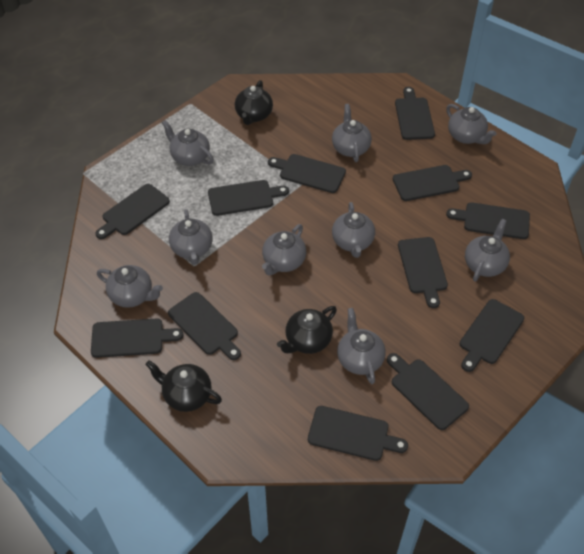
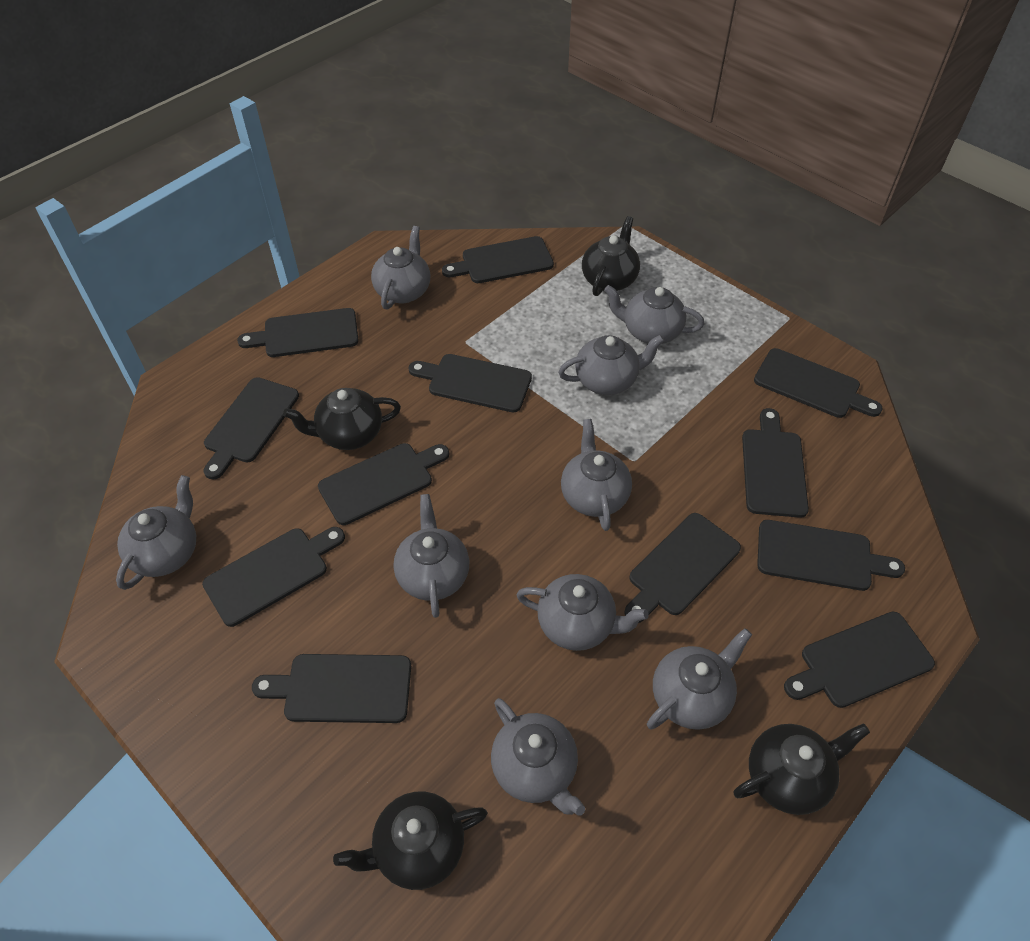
black teapot: [145,360,222,412] [235,80,273,125] [277,306,337,354] = 3 -> [283,388,401,450] [333,791,487,890] [582,216,640,296] [734,723,870,815] = 4

